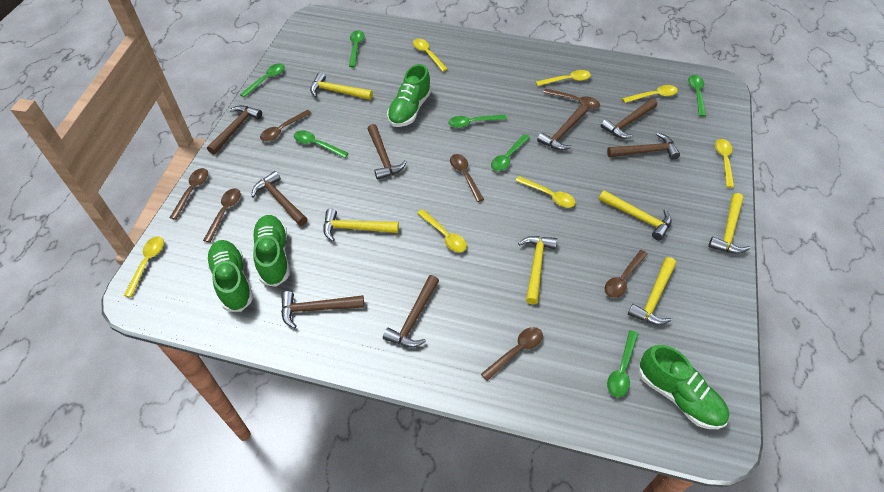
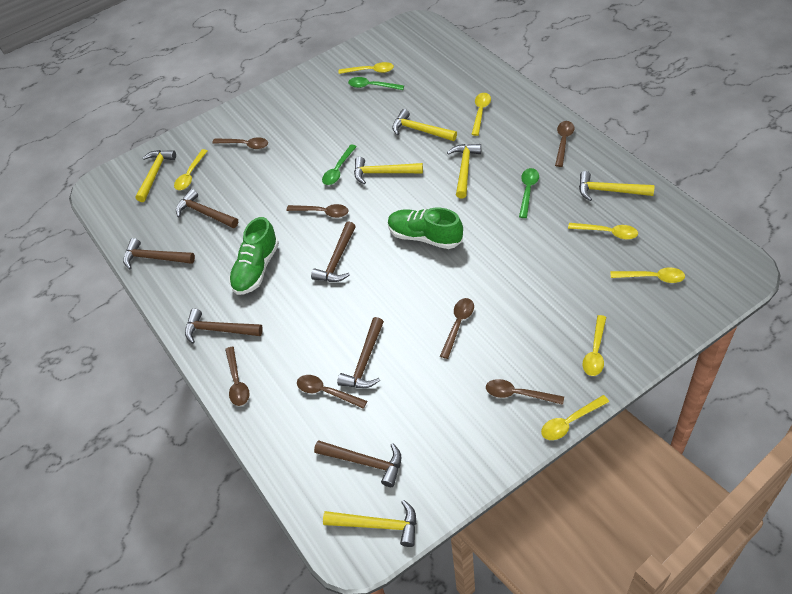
brown hammer: [207,105,262,154] [251,171,307,226] [281,291,364,328] [367,124,407,180] [383,275,439,347] [537,105,588,150] [601,99,657,139] [607,133,680,160] = 8 -> [123,238,195,269] [176,189,238,228] [185,309,263,344] [311,222,356,282] [314,440,401,487] [337,317,384,388] = 6
green shoe: [206,240,253,312] [252,215,290,287] [387,64,432,127] [639,345,729,429] = 4 -> [229,217,279,295] [388,208,463,249] = 2
green spoon: [240,63,285,98] [294,130,349,158] [349,30,365,67] [448,115,507,128] [491,134,530,171] [607,330,638,397] [688,75,706,117] = 7 -> [322,144,357,185] [348,77,404,90] [519,168,539,218] = 3

